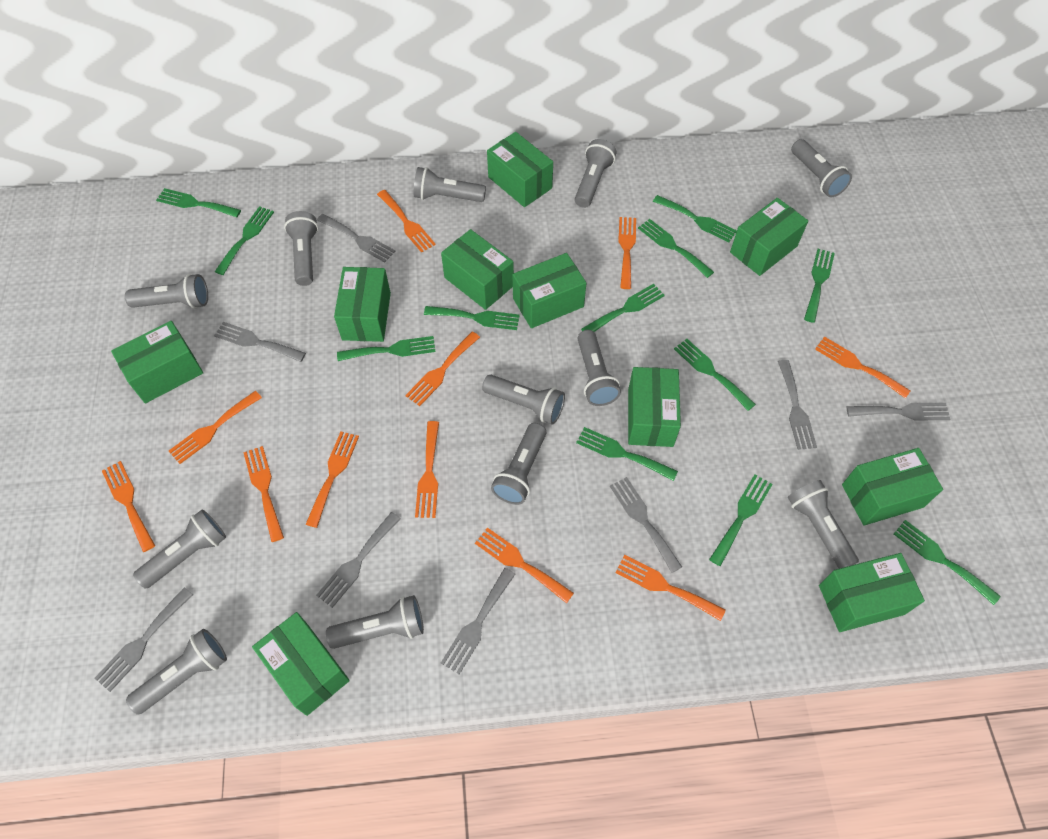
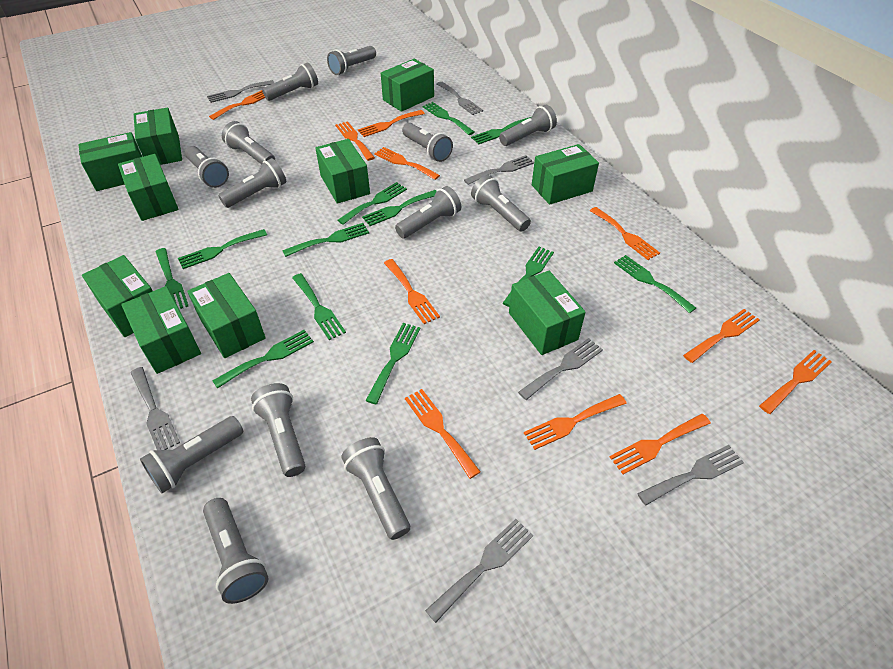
grey flashlight: [125,274,208,309] [126,629,227,715] [133,509,226,589] [284,211,318,286] [326,595,424,649] [414,167,486,202] [482,375,565,425] [491,423,546,505] [575,139,617,208] [577,330,621,406] [788,480,859,569] [791,139,852,197] = 12 -> [140,416,243,493] [185,146,229,188] [203,498,269,604] [218,158,286,208] [222,121,275,164] [251,383,305,477] [262,63,318,101] [327,46,376,75] [341,437,410,540] [395,186,461,238] [402,123,453,162] [471,175,531,232] [499,105,557,146] = 13
grey fork: [95,587,193,692] [214,322,306,362] [316,512,401,608] [317,214,395,262] [441,568,515,674] [610,477,682,573] [778,360,817,450] [847,403,950,421] = 8 -> [131,367,180,450] [207,80,274,103] [425,519,533,623] [437,81,483,115] [464,155,534,185] [518,338,603,400] [637,445,744,505] = 7

